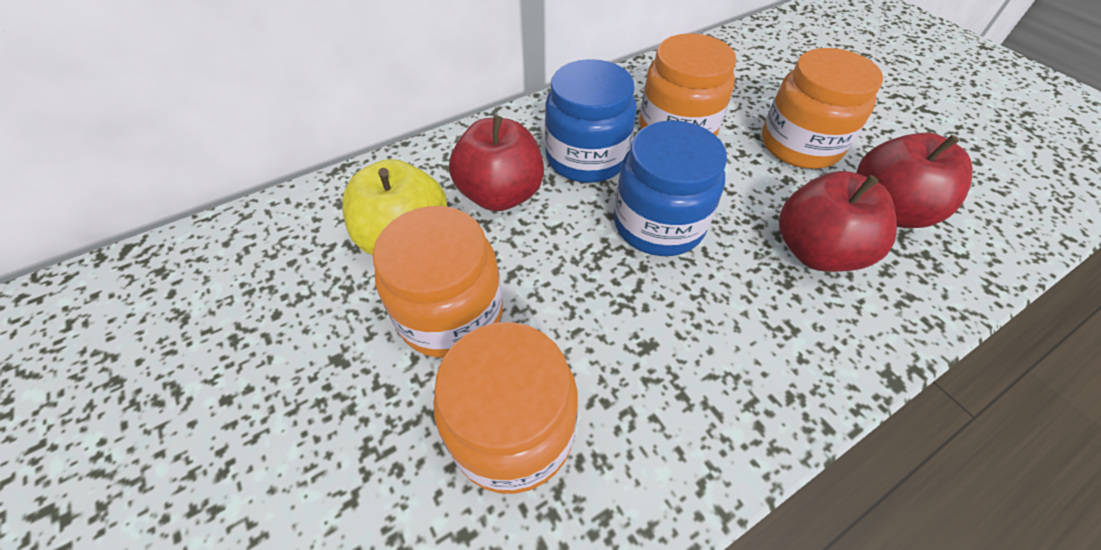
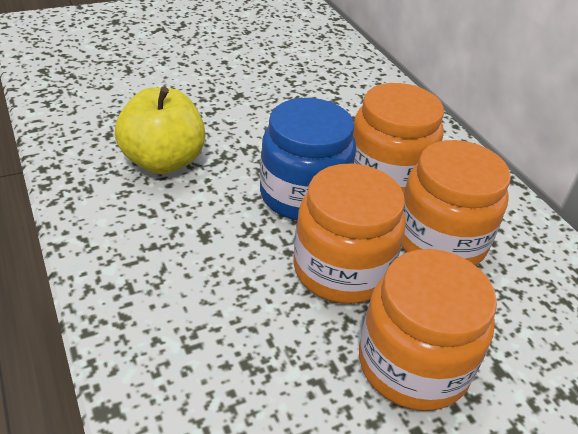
blue jar: [545,59,637,183] [614,120,727,256] = 2 -> [260,98,356,220] = 1
red apple: [449,116,544,211] [779,171,897,272] [857,132,973,228] = 3 -> none = 0

